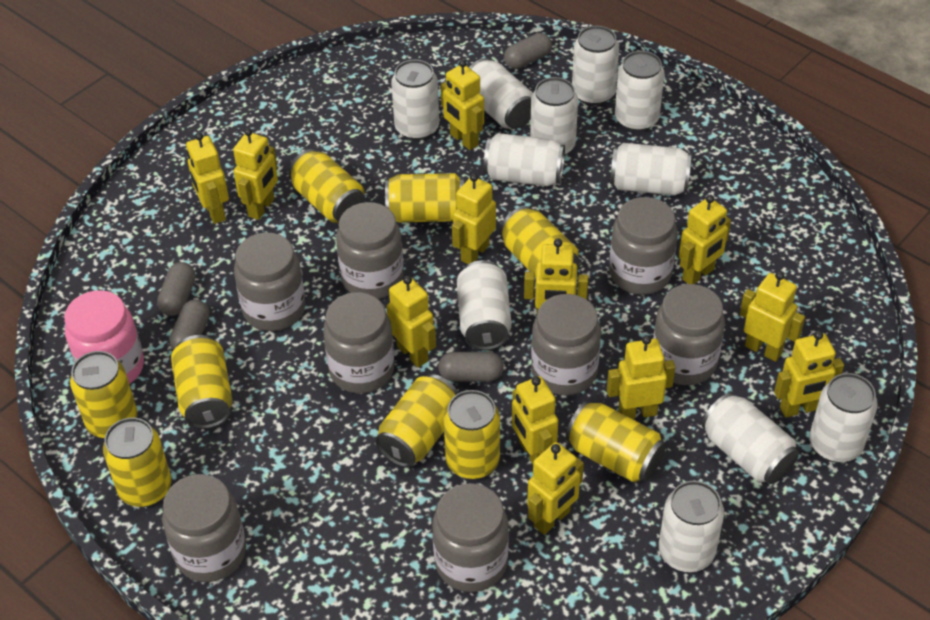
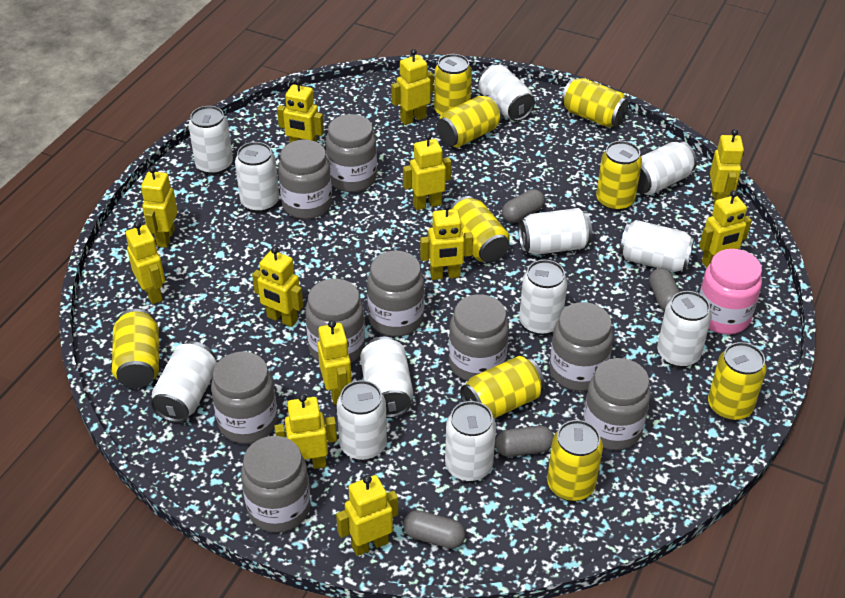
grey jar: [162,474,246,582] [234,233,306,331] [323,292,395,393] [336,202,404,299] [432,483,509,592] [531,294,601,396] [609,197,677,295] [653,284,725,385] = 8 -> [211,352,277,444] [241,436,310,533] [278,140,332,219] [305,279,365,363] [326,114,377,192] [367,251,424,337] [449,294,509,381] [549,302,613,391] [583,358,651,450] = 9
white can: [391,60,439,140] [457,260,512,350] [469,58,533,129] [483,133,565,186] [530,77,578,155] [572,26,619,106] [610,143,692,196] [615,51,665,132] [659,481,724,572] [702,393,799,484] [810,373,878,463] = 11 -> [151,341,217,423] [188,106,233,175] [235,142,279,213] [337,380,387,460] [360,337,413,418] [445,401,496,482] [478,65,535,121] [518,208,592,255] [519,260,567,335] [619,220,695,272] [637,141,697,195] [657,291,712,368] = 12

